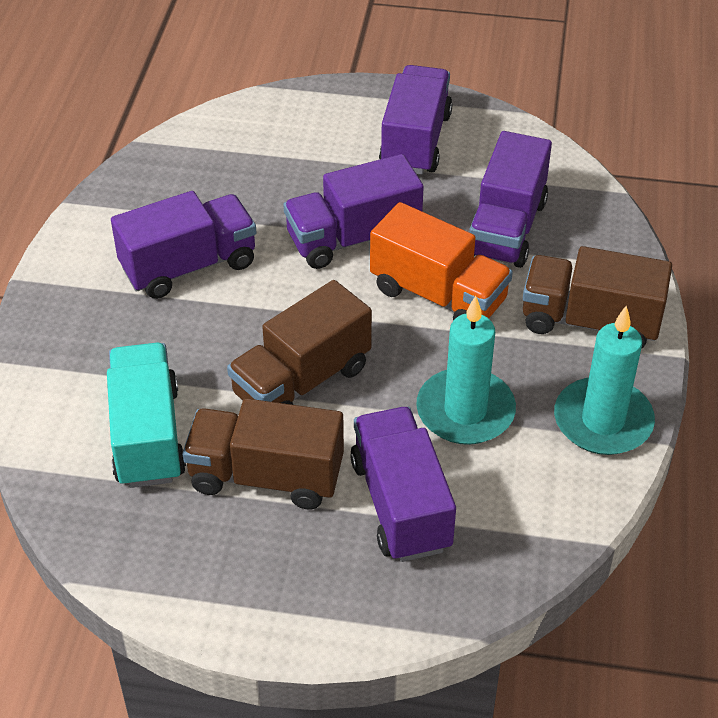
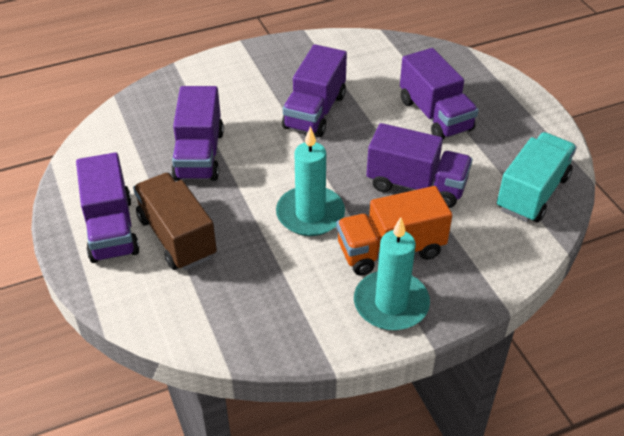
brown truck: [182,398,344,509] [227,280,372,405] [523,246,672,349] = 3 -> [133,173,217,270] = 1

